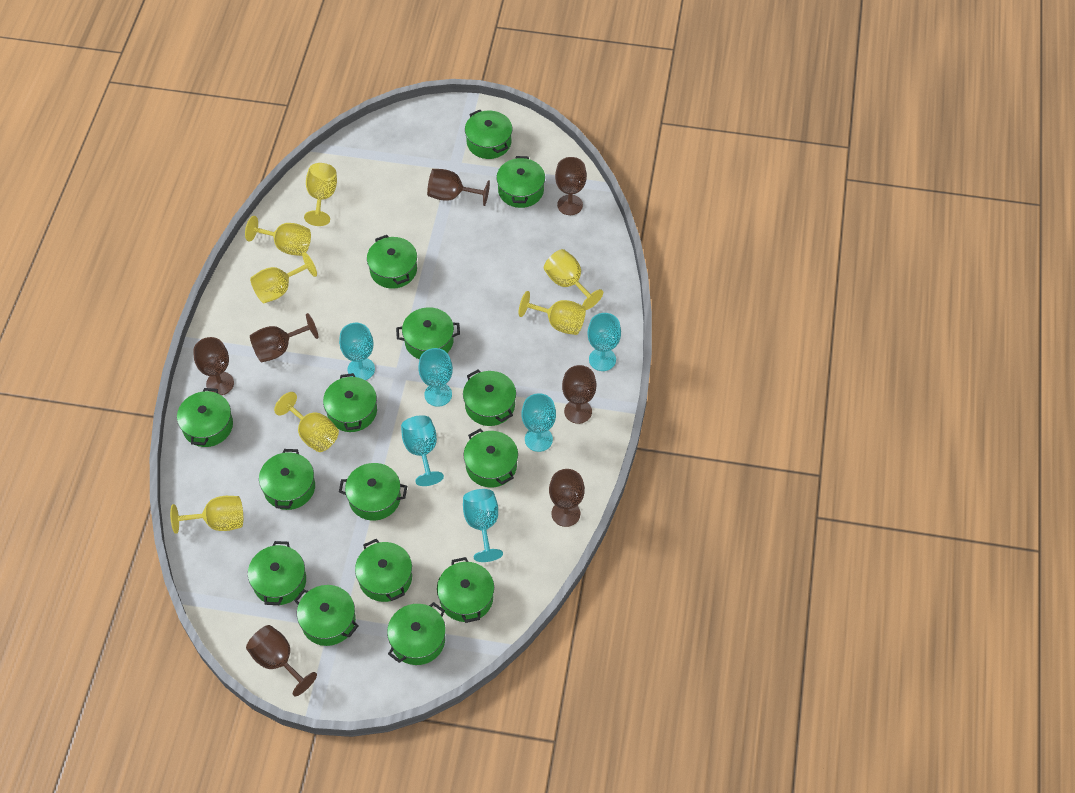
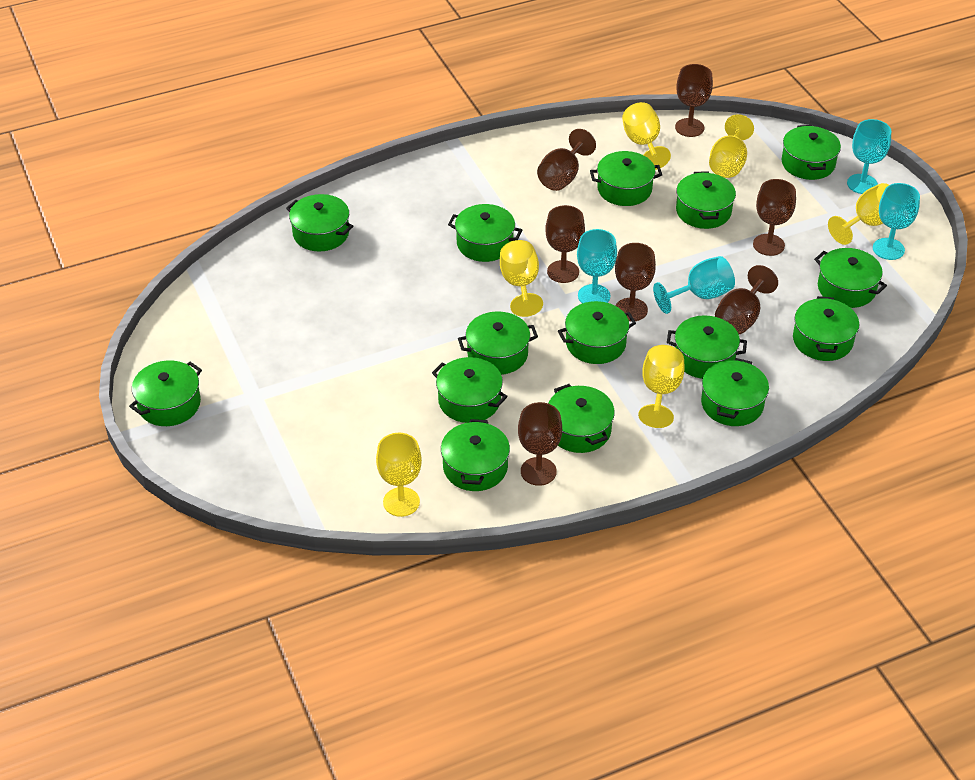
turquoise goblet: [339,323,375,380] [401,415,444,486] [418,348,453,407] [463,489,503,562] [522,393,556,452] [587,313,621,371] = 6 -> [577,229,617,303] [653,256,735,314] [847,119,891,194] [873,183,920,260] = 4
yellow goblet: [170,496,243,534] [245,216,311,256] [250,252,317,303] [274,392,339,452] [304,163,337,226] [519,291,586,335] [544,249,603,310] = 7 -> [376,433,422,517] [500,240,543,317] [622,102,671,170] [638,345,685,428] [709,114,754,178] [828,183,889,245] = 6

